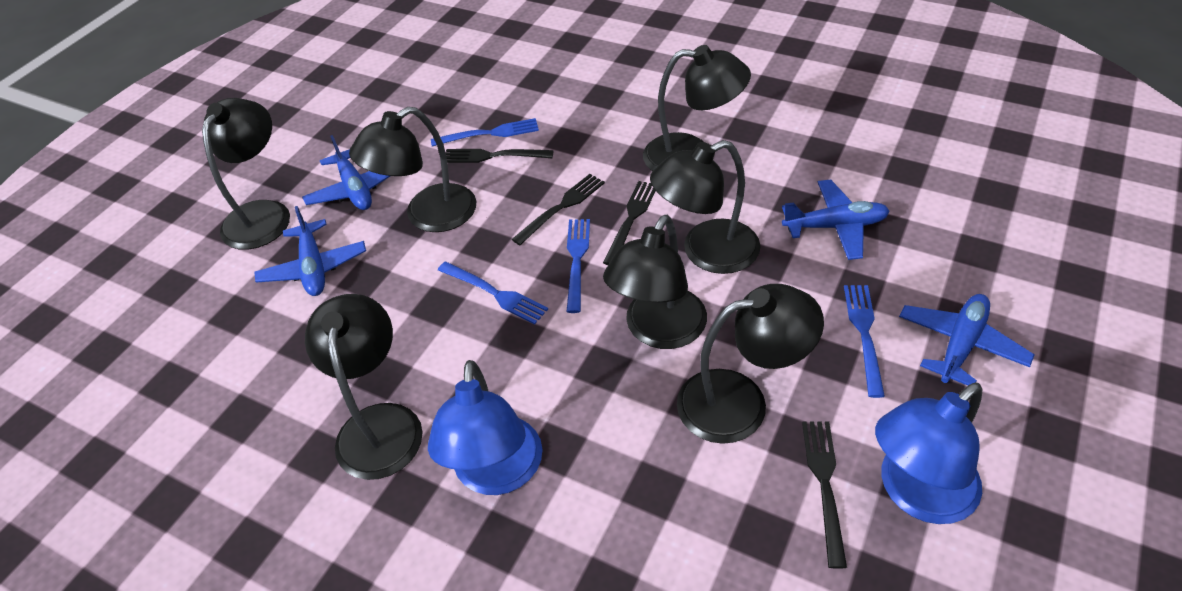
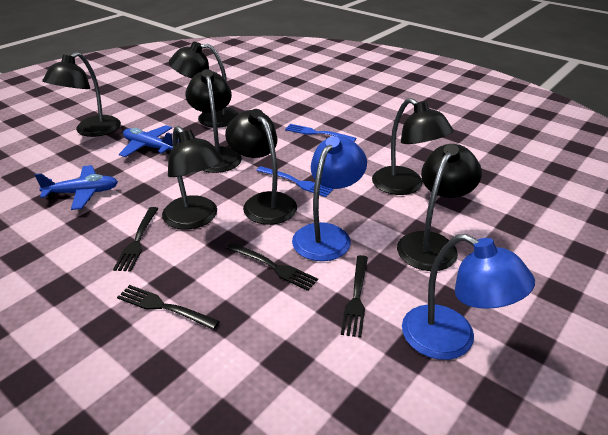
blue fork: [431,118,539,147] [438,262,548,324] [566,219,590,313] [844,285,885,398] = 4 -> [256,166,333,197] [285,124,356,142] = 2
blue plane: [254,206,366,296] [302,135,390,210] [782,180,889,260] [899,294,1035,385] = 4 -> [35,165,118,210] [119,125,179,157] = 2

